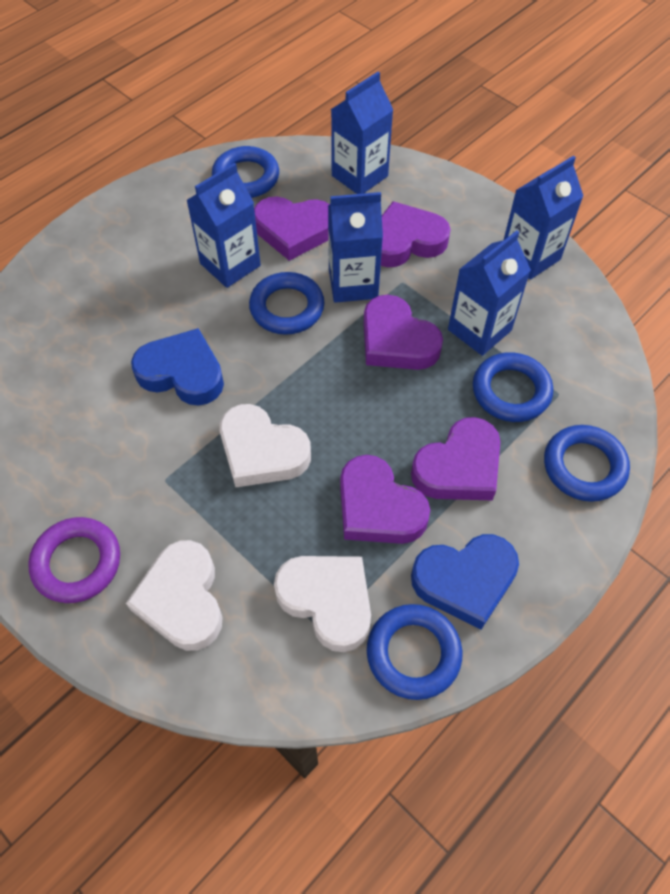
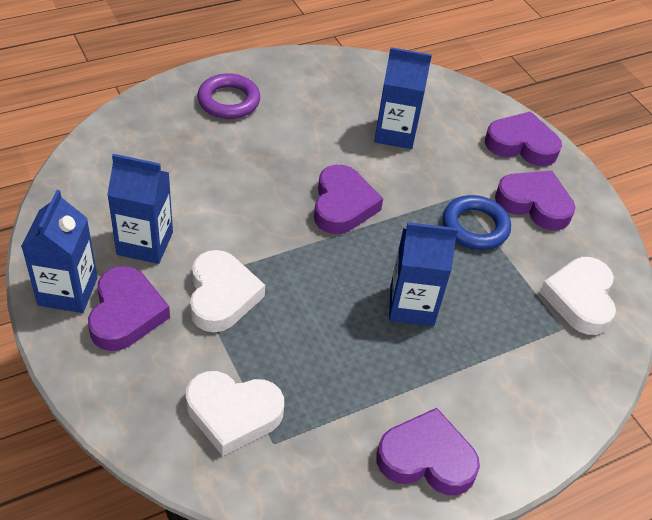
blue carton: [186,163,261,288] [328,192,383,303] [331,72,393,194] [448,230,531,356] [504,155,583,280] = 5 -> [21,190,98,313] [107,154,173,264] [374,47,432,149] [389,222,458,326] = 4
blue heart: [131,328,224,406] [411,534,519,630] = 2 -> none = 0
blue ring: [212,146,279,198] [249,272,324,335] [367,604,462,700] [473,352,553,422] [544,425,630,502] = 5 -> [442,195,511,250] = 1

